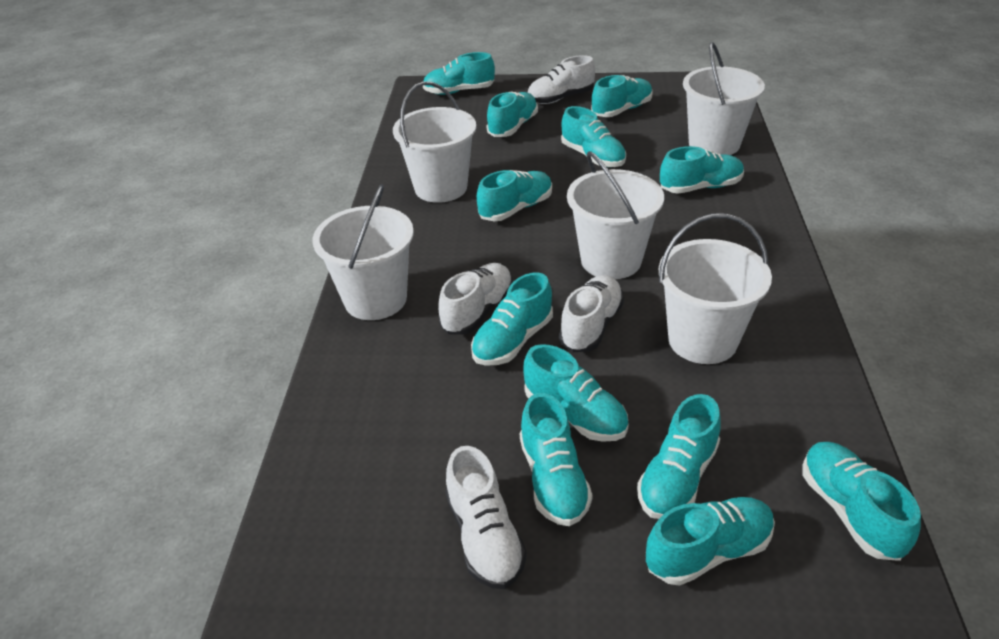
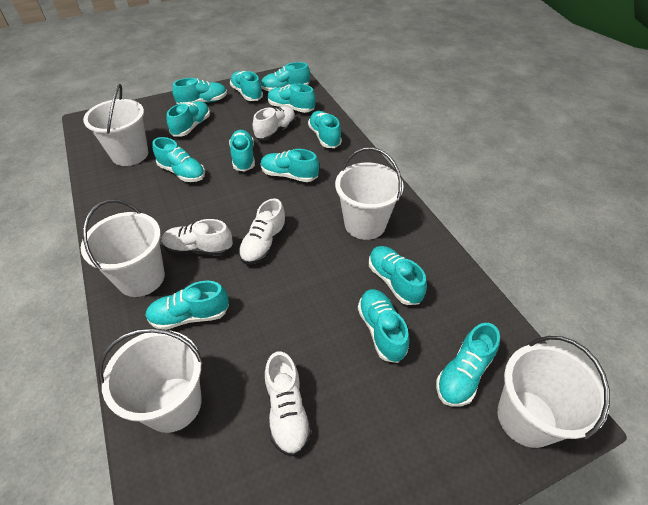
turquoise shoe: [423,52,495,95] [471,272,553,366] [477,170,552,221] [487,92,538,137] [520,393,593,526] [523,344,629,442] [561,106,626,167] [591,75,653,117] [637,394,721,519] [646,497,775,586] [660,146,744,194] [802,442,921,561] = 12 -> [145,281,229,330] [152,137,205,182] [167,101,210,137] [172,78,227,104] [229,130,255,172] [230,71,263,101] [261,62,310,91] [261,149,319,182] [268,84,316,113] [308,111,342,148] [358,289,409,363] [369,246,427,305] [436,323,500,407] = 13

